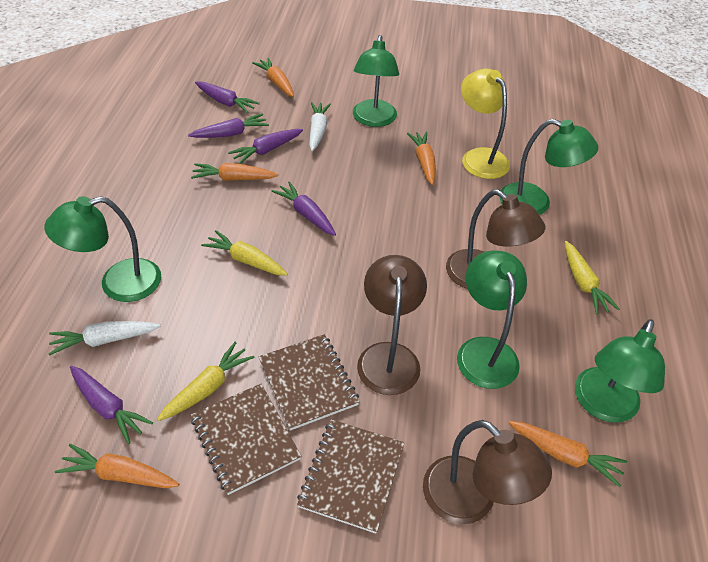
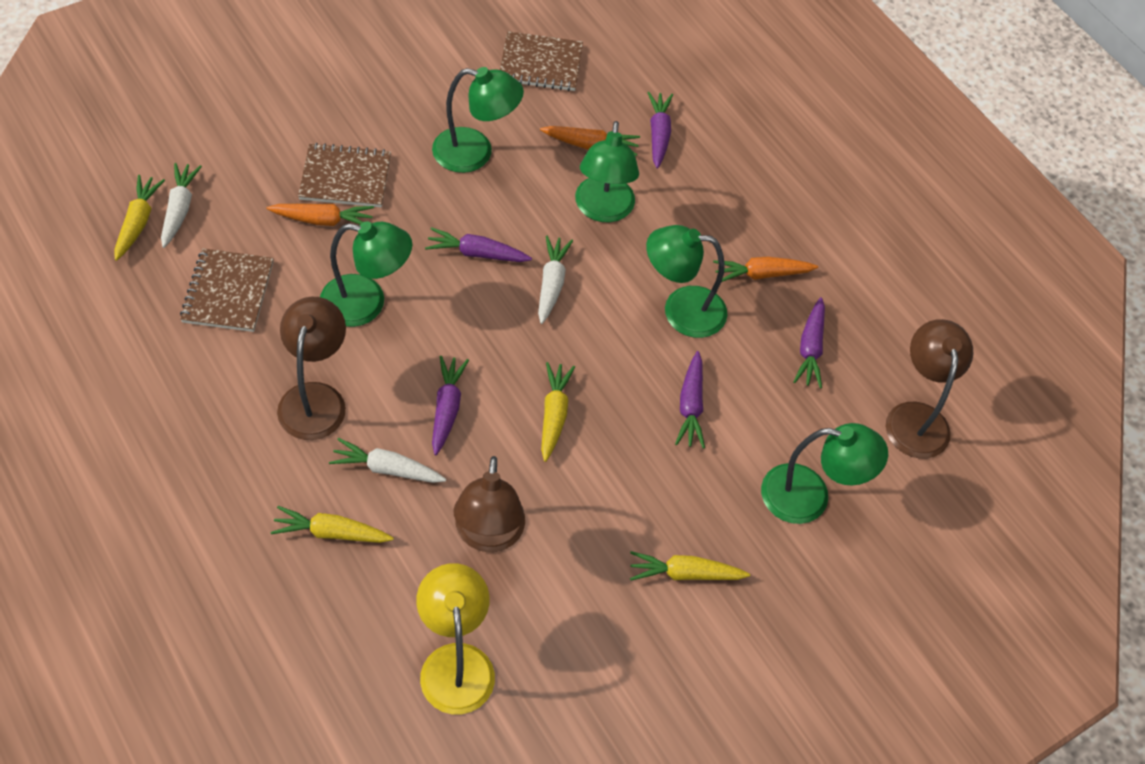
orange carrot: [55,444,179,488] [191,163,278,181] [252,58,294,97] [407,131,436,185] [509,421,627,487] = 5 -> [267,204,374,226] [540,126,640,156] [713,257,818,282] = 3
white carrot: [49,321,160,355] [309,102,331,151] = 2 -> [161,163,202,248] [329,438,446,483] [538,236,573,324] = 3
yellow carrot: [157,342,255,421] [201,230,288,276] [565,241,620,314] = 3 -> [115,175,165,261] [270,506,394,543] [541,362,575,462] [630,551,750,580] = 4

